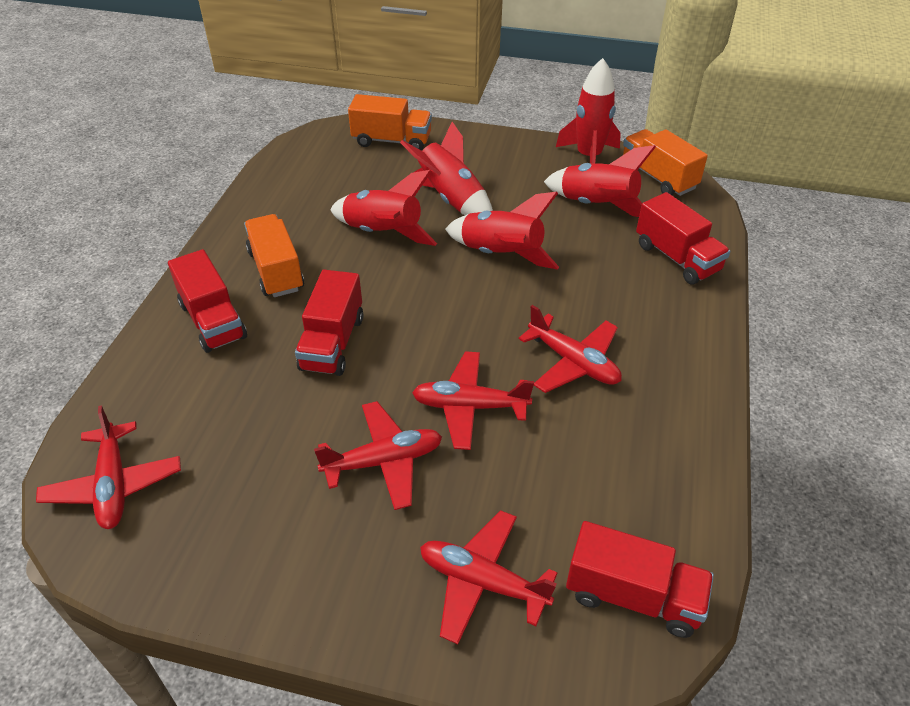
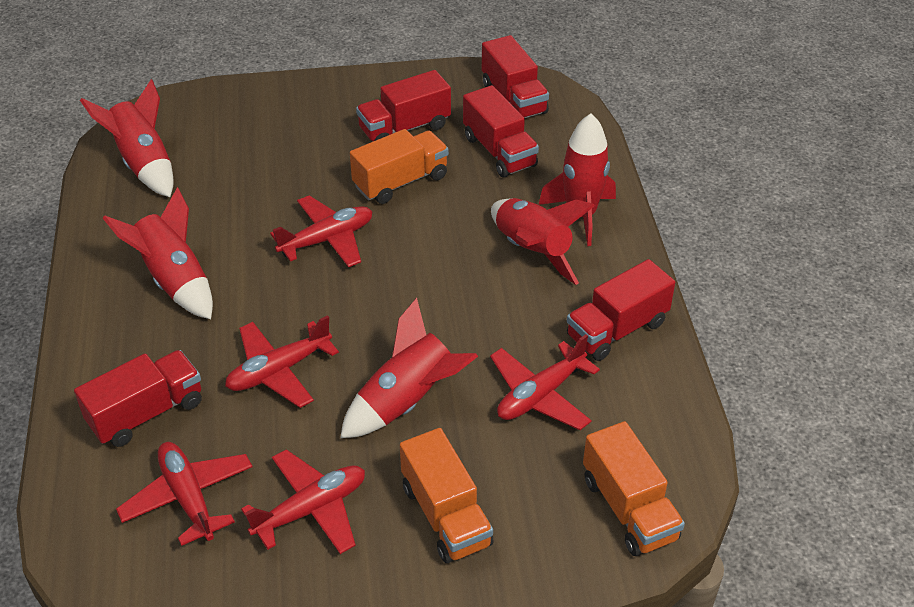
red truck: [168,249,247,353] [295,270,363,376] [566,521,714,638] [636,192,730,285] = 4 -> [74,350,202,447] [356,70,451,141] [463,85,539,178] [482,35,549,118] [567,259,675,361] = 5

